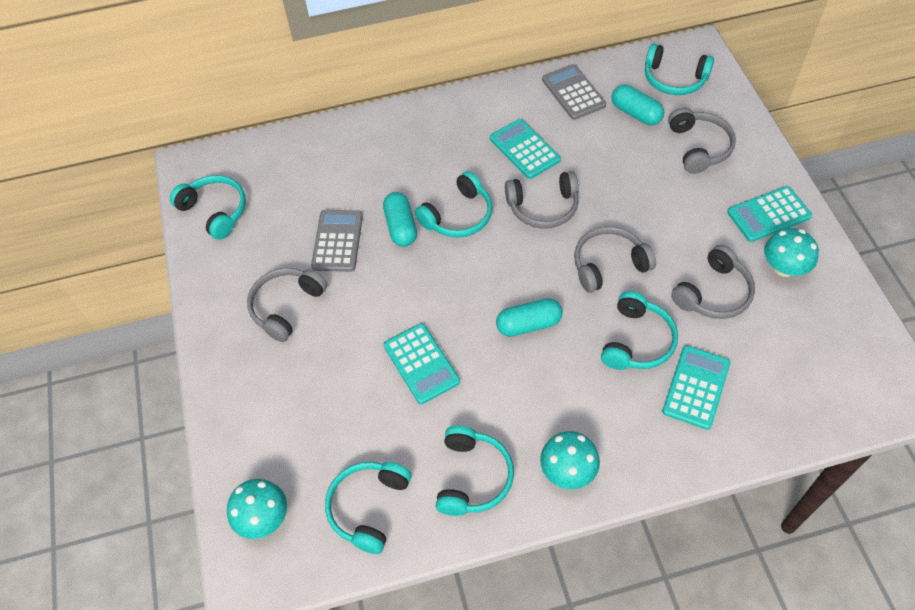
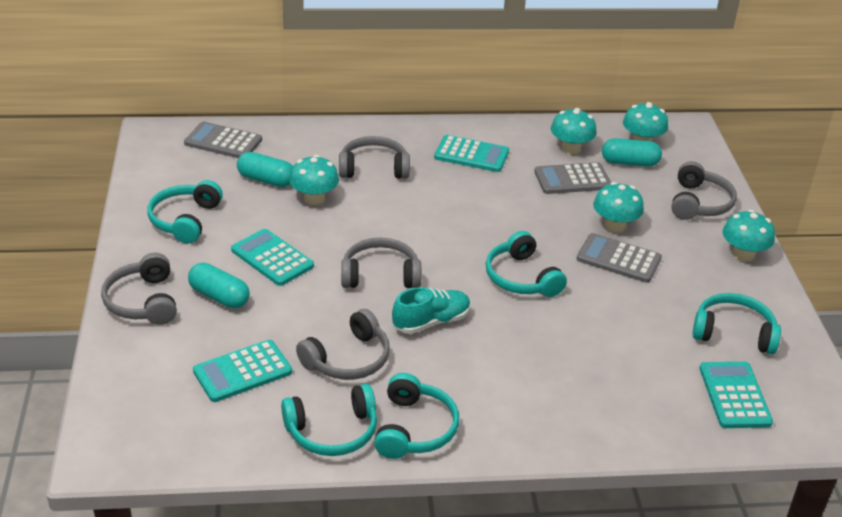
grey calculator: [311,210,363,272] [542,64,606,120] = 2 -> [184,121,262,158] [534,162,611,194] [577,233,662,283] = 3
turquoise headphones: [170,175,246,240] [325,462,412,554] [415,171,492,238] [436,426,514,516] [601,291,678,370] [645,44,714,95] = 6 -> [147,180,223,244] [281,384,377,456] [374,373,459,459] [486,231,567,297] [692,293,781,354] = 5
turquoise mushroom: [227,479,287,539] [540,431,600,489] [764,228,819,277] = 3 -> [289,155,339,205] [551,108,597,154] [593,182,644,232] [623,102,668,141] [723,210,775,262] = 5
turquoise shoe: none = 0 -> [392,287,471,334] = 1

